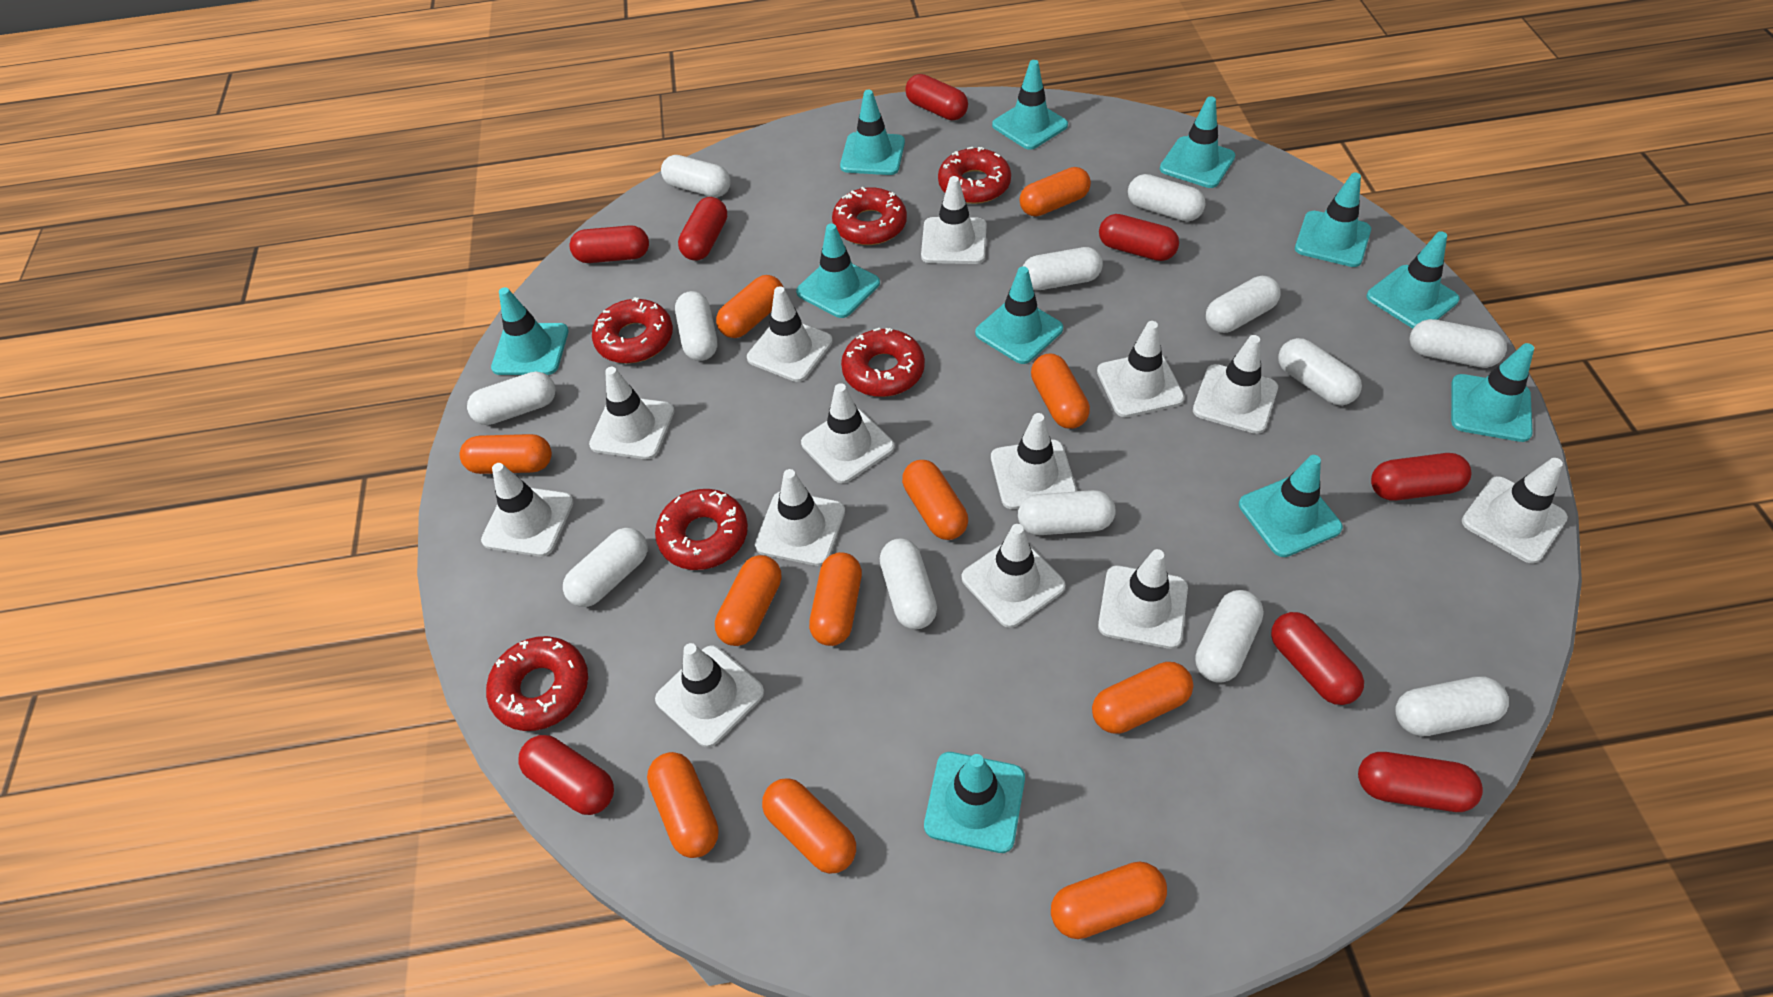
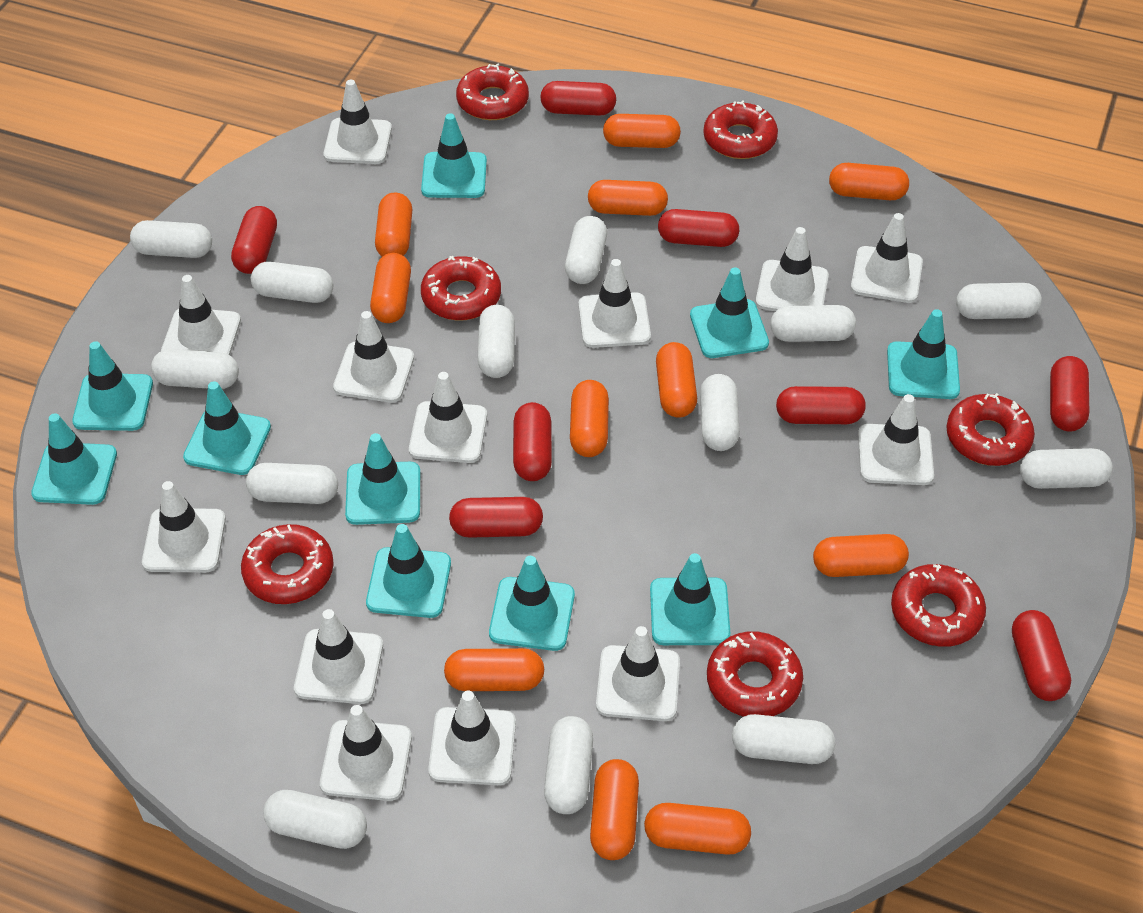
red donut: [486,636,588,731] [592,297,673,364] [655,489,748,570] [832,187,907,245] [841,328,925,397] [938,147,1011,204] = 6 -> [241,524,334,604] [421,256,501,321] [456,63,529,120] [703,100,778,159] [707,631,803,717] [891,564,986,647] [946,393,1035,466] = 7
turquoise traffic cone: [491,287,569,375] [796,223,880,318] [840,90,905,175] [924,752,1025,853] [975,266,1063,364] [992,60,1068,150] [1160,96,1235,188] [1239,455,1343,557] [1295,173,1371,267] [1367,231,1459,329] [1451,343,1534,442] = 11 -> [31,413,117,505] [72,341,153,431] [183,381,271,475] [345,433,420,525] [366,524,451,618] [421,113,487,198] [489,556,575,651] [650,553,730,645] [690,267,769,358] [887,309,960,399] = 10

